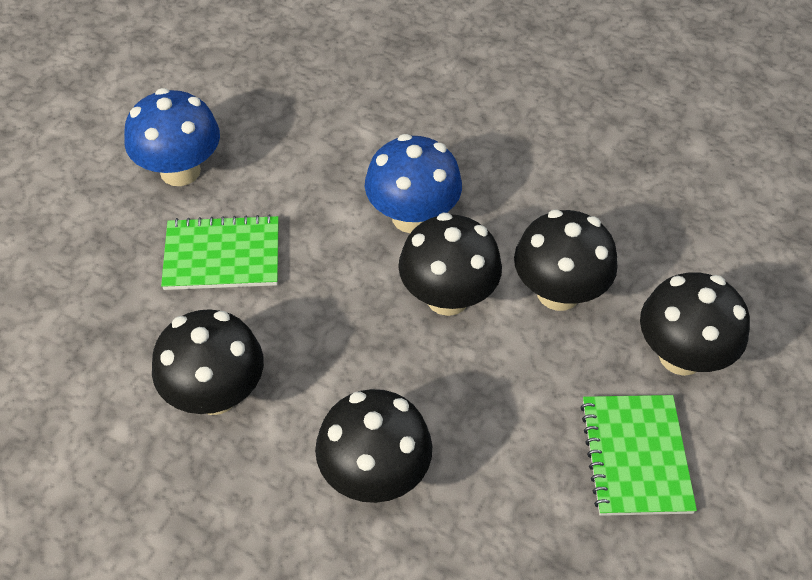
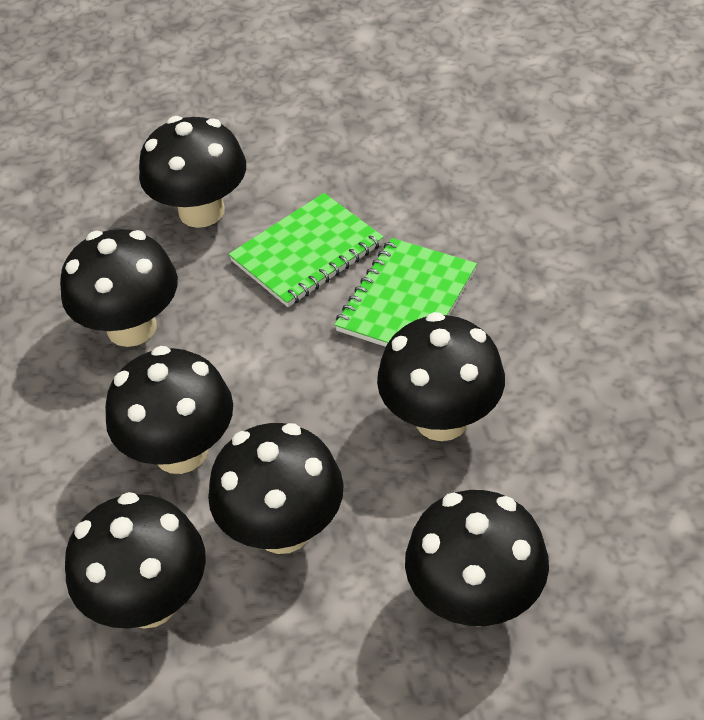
black mushroom: [152,310,264,415] [315,389,432,503] [398,213,502,316] [514,210,617,311] [640,272,750,376] = 5 -> [60,229,178,347] [65,492,206,629] [105,346,233,474] [139,116,246,228] [208,423,344,554] [377,312,505,441] [405,490,549,626] = 7
blue mushroom: [124,88,220,186] [365,134,462,233] = 2 -> none = 0

